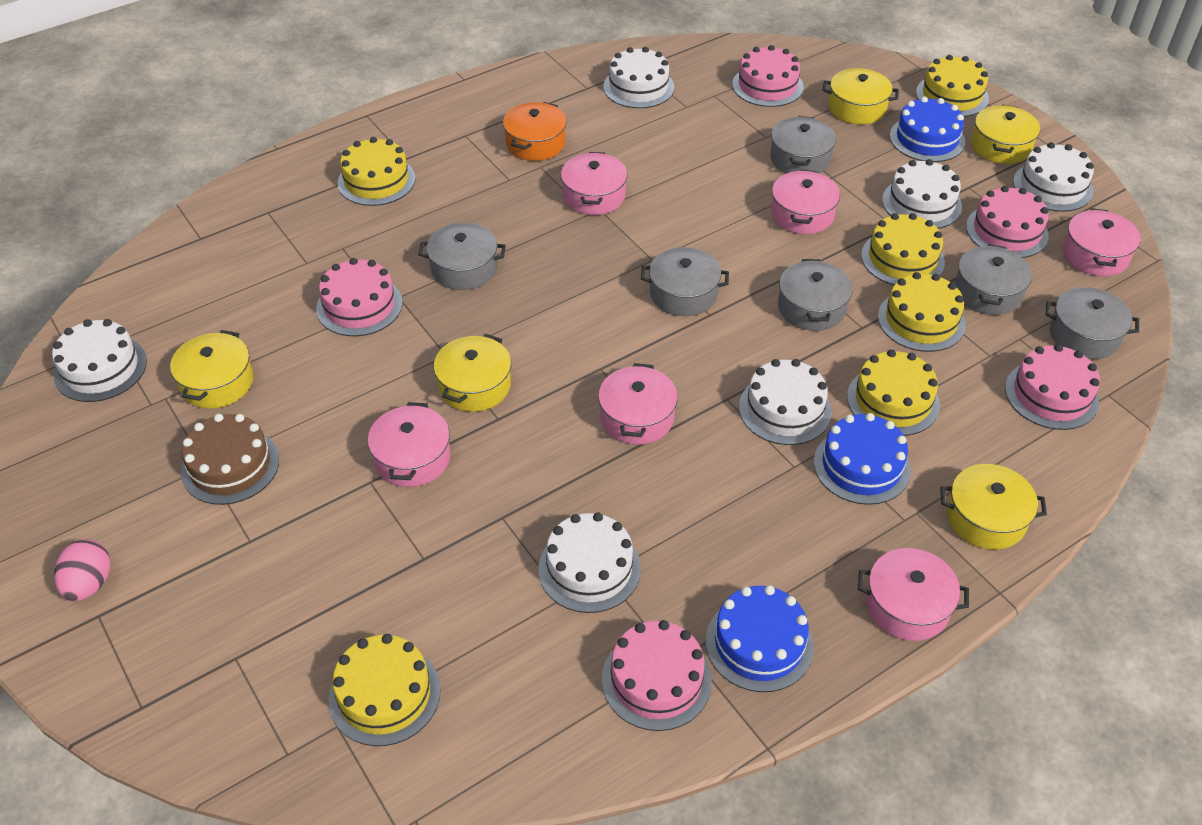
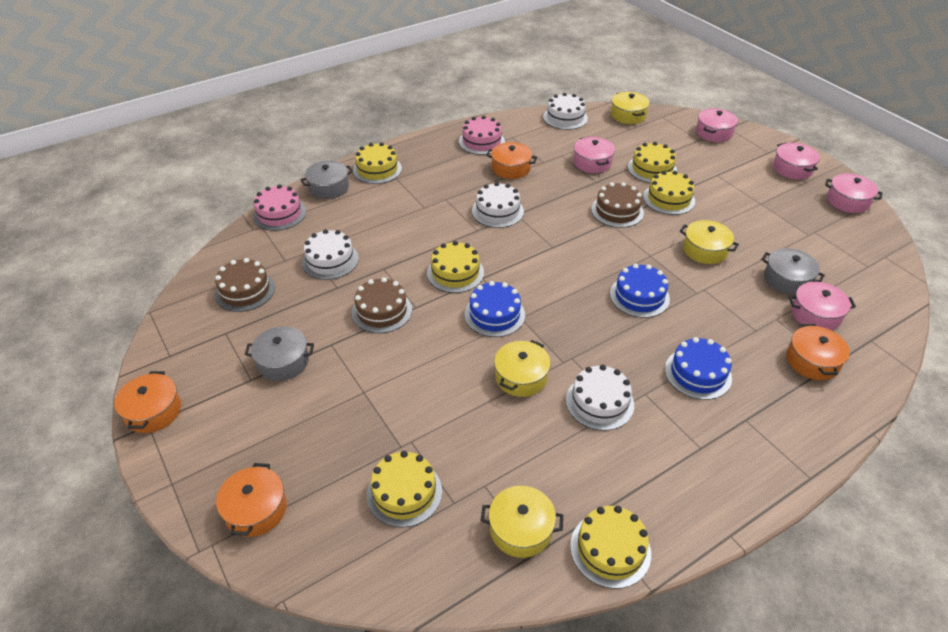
brown cake: [181,414,279,505] = 1 -> [215,258,275,312] [352,277,412,333] [591,182,644,228] = 3
grey pot: [418,223,506,290] [641,247,729,316] [770,116,836,173] [778,259,853,331] [955,244,1032,315] [1046,287,1139,359] = 6 -> [245,326,314,381] [300,161,353,199] [761,248,825,295] = 3
orange pot: [503,102,567,161] = 1 -> [114,371,181,433] [216,463,287,537] [486,142,537,179] [787,324,850,380] = 4
pink cake: [316,258,403,336] [602,620,712,731] [732,45,804,107] [966,186,1049,258] [1005,344,1100,430] = 5 -> [253,185,306,231] [459,116,505,155] = 2
pink egg: [54,539,111,601] = 1 -> none = 0
pink pot: [368,402,451,487] [561,152,627,215] [598,363,678,445] [771,169,840,234] [858,548,969,641] [1063,208,1141,276] = 6 -> [573,137,615,173] [696,108,738,142] [773,143,820,179] [789,282,856,331] [825,173,883,213] = 5
white cake: [52,319,147,402] [538,512,641,613] [603,47,674,108] [739,359,832,445] [882,159,962,229] [1013,142,1094,212] = 6 -> [302,229,359,280] [472,182,524,228] [543,93,588,130] [566,365,634,431] = 4
yellow pot: [170,330,253,409] [434,334,511,412] [823,68,899,124] [940,464,1047,550] [971,105,1040,164] = 5 -> [481,486,563,558] [494,340,551,397] [611,92,650,124] [680,220,739,264] = 4

